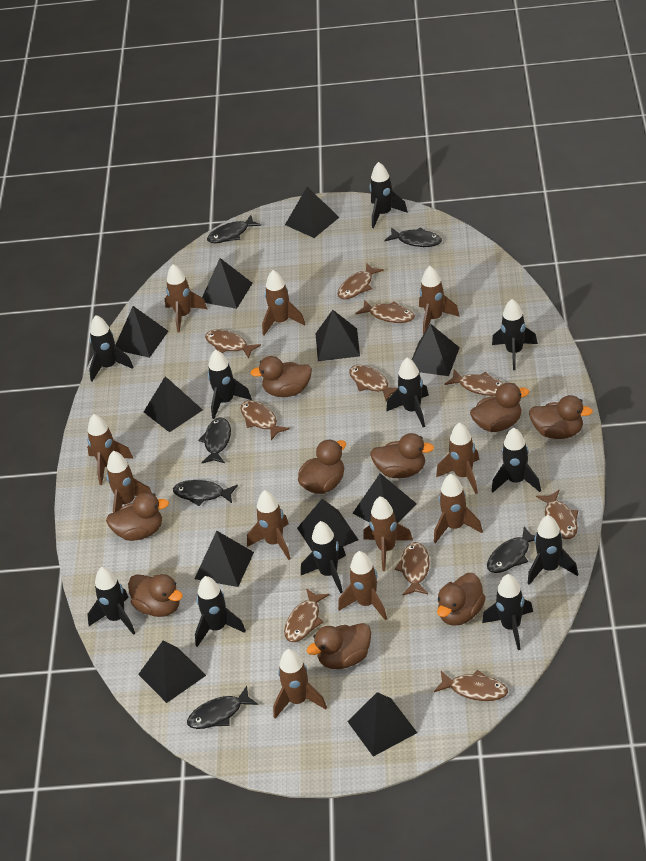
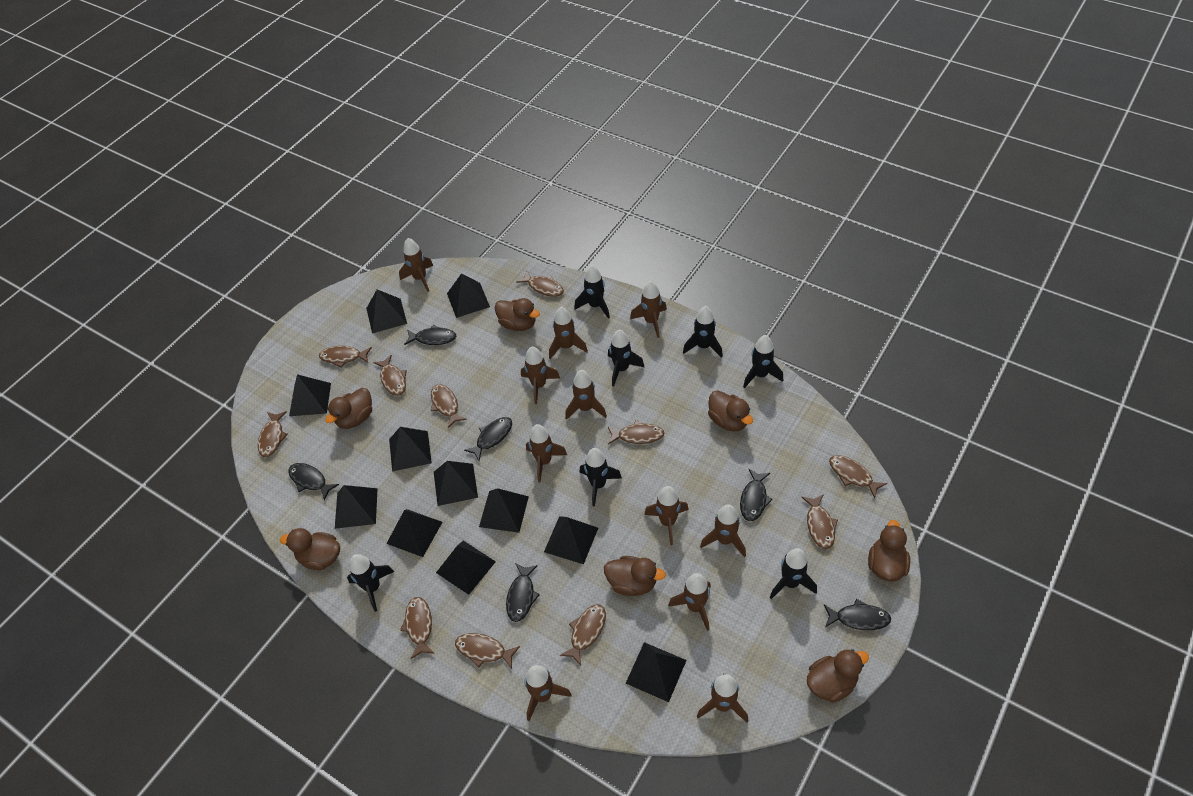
black rocket: [87,567,135,635] [89,315,134,381] [195,576,246,647] [208,349,252,419] [301,521,346,594] [370,162,408,228] [386,357,429,427] [482,574,533,650] [492,299,538,370] [492,428,541,492] [528,515,578,585] = 11 -> [347,554,394,612] [574,265,610,319] [580,448,622,507] [608,329,644,386] [683,306,723,358] [743,335,783,388] [770,548,817,599] = 7
brown duck: [106,492,169,541] [128,574,183,617] [250,356,312,397] [298,439,346,494] [307,623,371,669] [370,433,434,478] [437,573,486,626] [470,383,529,432] [529,395,593,439] = 9 -> [280,528,340,570] [325,388,372,429] [495,298,540,331] [604,556,666,596] [708,390,753,432] [807,649,869,703] [868,520,910,582] = 7
brown fish: [205,330,261,359] [241,400,290,440] [284,588,330,642] [338,263,384,300] [349,365,398,401] [356,300,415,323] [395,542,430,595] [434,670,508,701] [445,370,504,396] [536,490,578,539] = 10 -> [258,411,288,457] [319,346,372,368] [373,355,407,396] [400,597,435,659] [431,384,467,428] [455,633,520,669] [516,271,564,297] [560,604,606,666] [608,420,664,445] [802,494,838,549] [829,455,887,499] = 11

